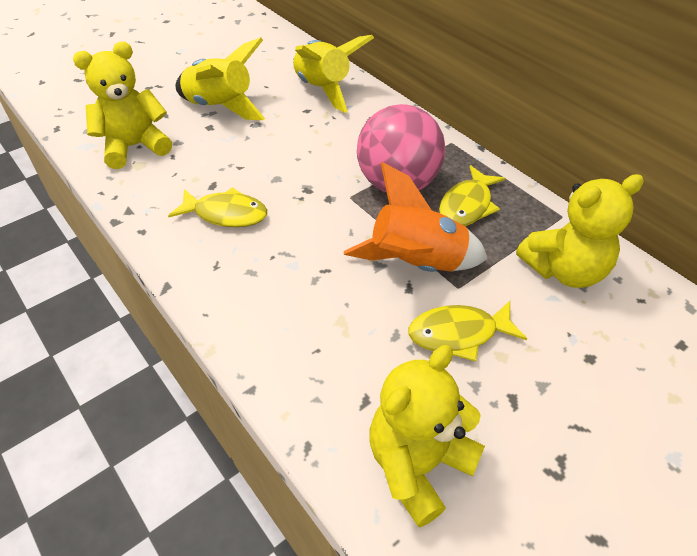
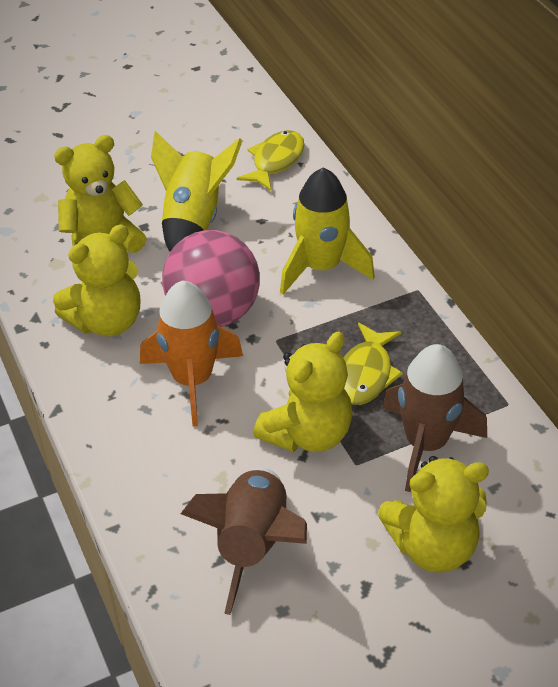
brown rocket: none = 0 -> [180,468,307,615] [382,344,487,492] = 2
yellow fish: [168,187,267,227] [408,301,527,361] [439,165,505,226] = 3 -> [237,130,304,191] [343,323,403,405] = 2
yellow teddy bear: [73,42,172,169] [369,345,485,528] [516,174,644,288] = 3 -> [53,225,140,336] [54,135,146,253] [254,332,352,452] [378,456,489,573] = 4

